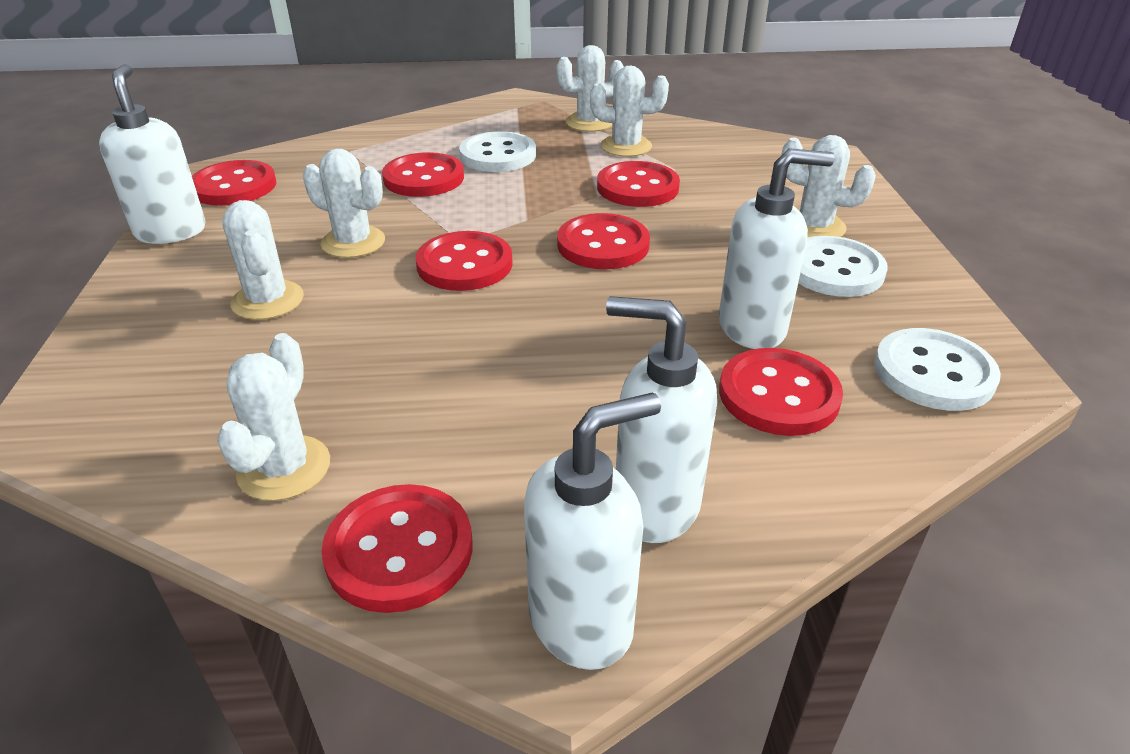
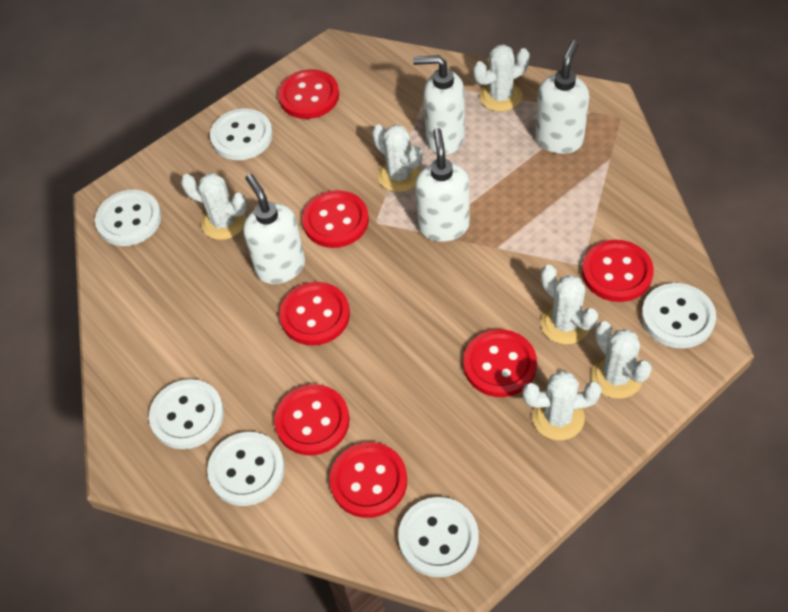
white button: [459,131,536,172] [798,236,887,297] [874,328,1001,411] = 3 -> [95,190,162,246] [149,379,224,449] [207,432,285,506] [210,109,273,160] [398,497,479,577] [641,283,716,348] = 6

